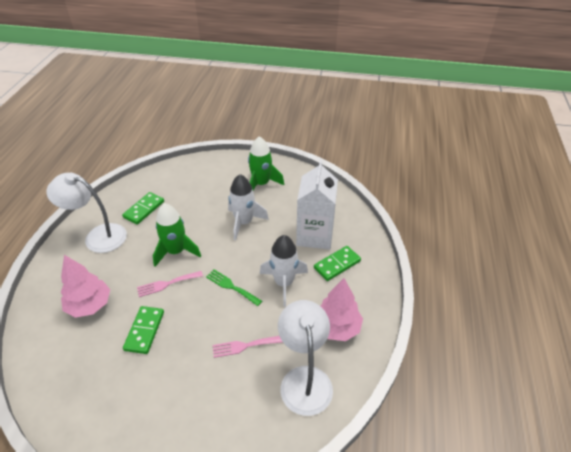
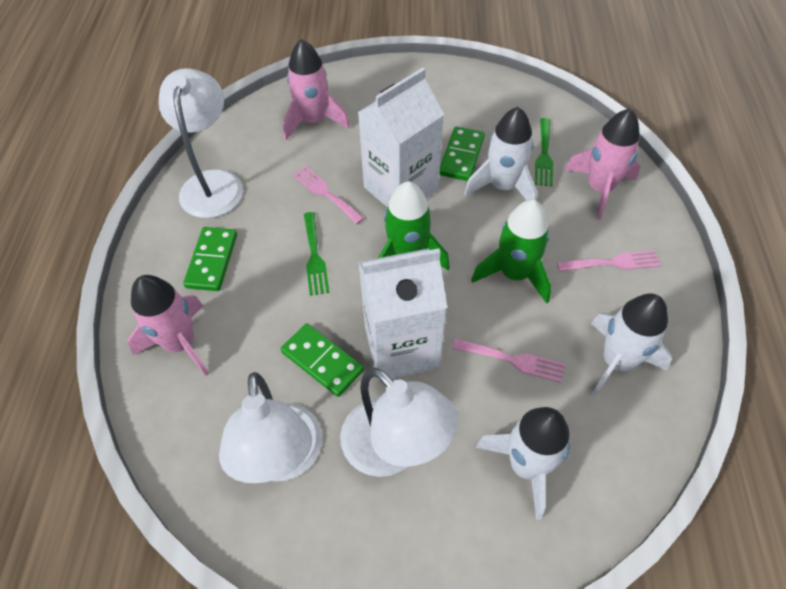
green fork: [206,269,262,306] = 1 -> [304,212,329,296] [535,118,553,186] = 2
pink fork: [137,271,203,297] [212,336,282,358] = 2 -> [292,166,364,224] [452,338,565,383] [557,250,661,272] = 3
pink rocket: none = 0 -> [128,275,209,376] [283,39,350,140] [565,109,641,220] = 3
pink tree: [61,255,110,318] [320,278,363,341] = 2 -> none = 0
white carton: [296,160,338,250] = 1 -> [358,68,444,207] [358,249,447,381] = 2
white lamp: [46,172,127,253] [278,300,333,416] = 2 -> [158,68,243,218] [219,372,322,483] [340,368,459,477] = 3
white rocket: [228,174,269,240] [260,235,308,307] = 2 -> [464,107,537,201] [476,407,570,520] [591,293,672,398] = 3

